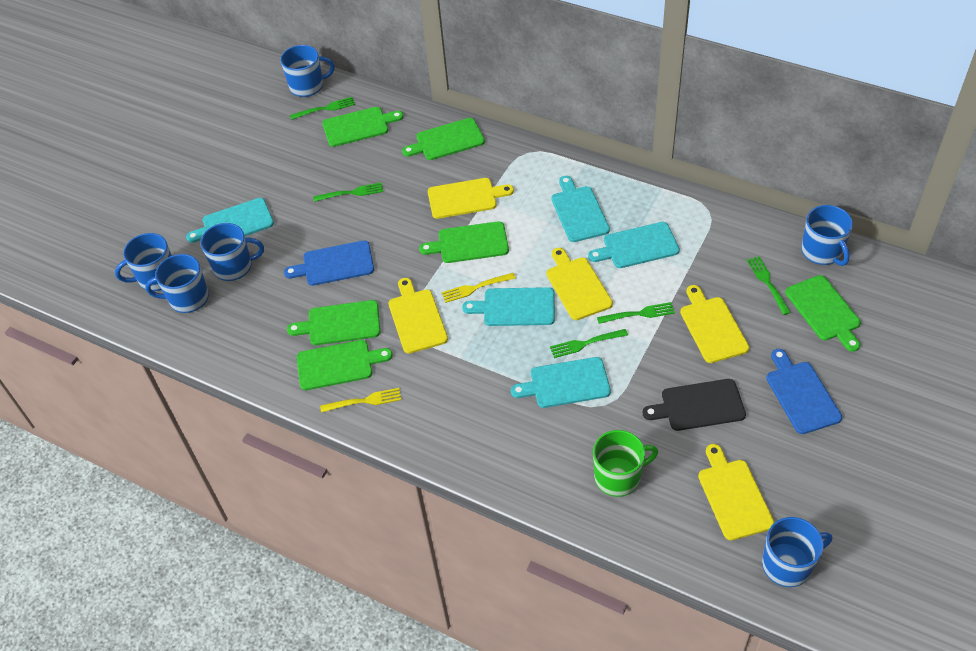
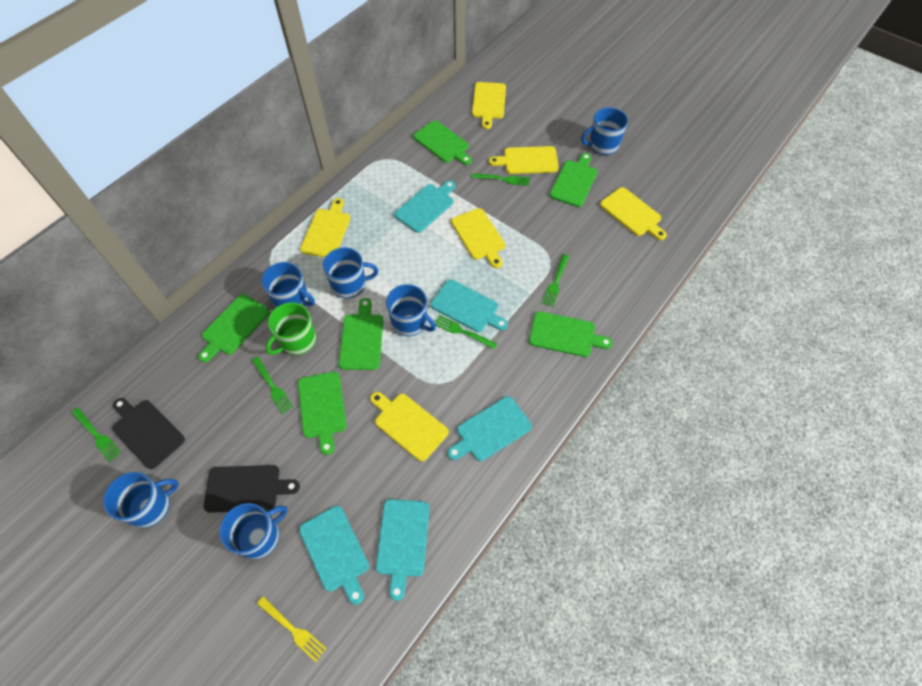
black cutting board: [643,379,746,431] = 1 -> [112,398,185,469] [204,465,300,513] = 2
blue cutting board: [284,240,374,286] [766,349,842,434] = 2 -> none = 0
yellow cutting board: [389,278,448,354] [428,178,514,219] [546,248,613,320] [680,285,749,363] [698,444,774,541] = 5 -> [300,198,350,258] [370,392,449,462] [451,208,505,268] [472,82,506,129] [489,146,559,174] [600,187,667,240] = 6
yellow fork: [320,388,401,413] [441,273,516,303] = 2 -> [257,596,327,662] = 1

